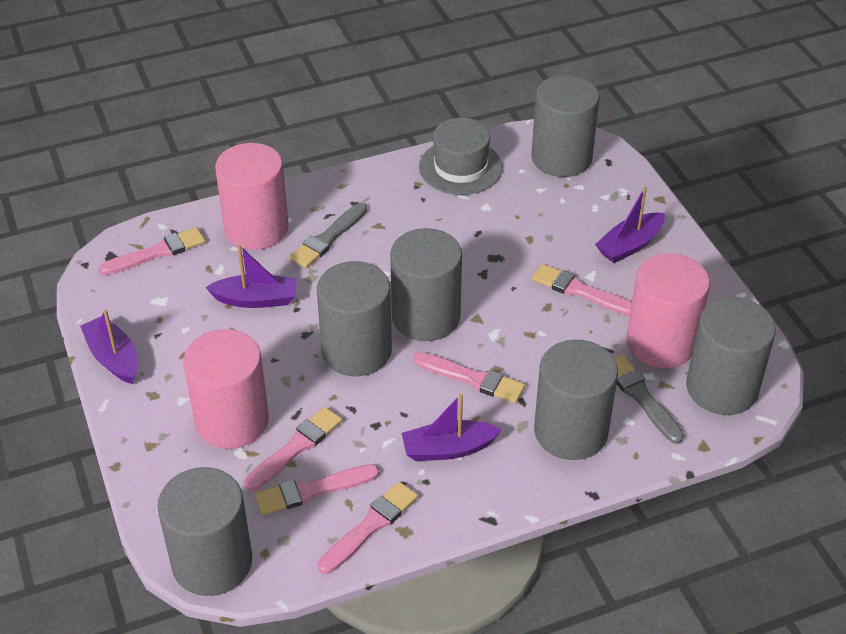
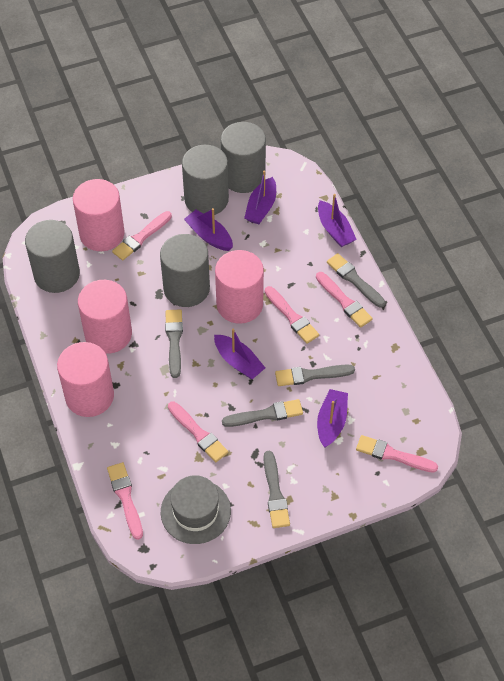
grey brush: [289,203,367,268] [614,355,684,444] = 2 -> [165,309,183,378] [222,399,303,427] [263,451,290,528] [275,365,355,386] [327,253,385,307] = 5
grey cylinder: [157,467,252,596] [317,261,392,376] [390,228,462,341] [531,75,599,177] [534,340,618,460] [686,297,776,415] = 6 -> [25,220,80,293] [160,234,210,307] [182,145,229,215] [221,122,266,193] = 4
pink cylinder: [183,329,269,449] [215,143,289,250] [626,254,710,368] = 3 -> [57,342,114,417] [73,179,125,251] [78,280,132,354] [215,250,264,324] = 4
purple boat: [80,310,138,384] [205,245,297,308] [402,393,502,461] [595,187,665,263] = 4 -> [184,208,233,251] [214,328,265,379] [244,171,276,224] [317,389,348,448] [318,194,357,247] = 5

